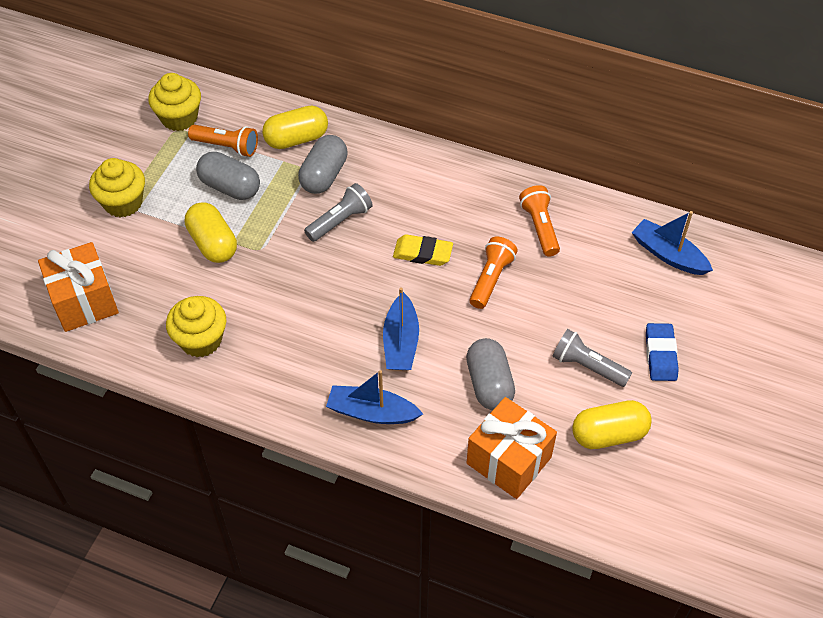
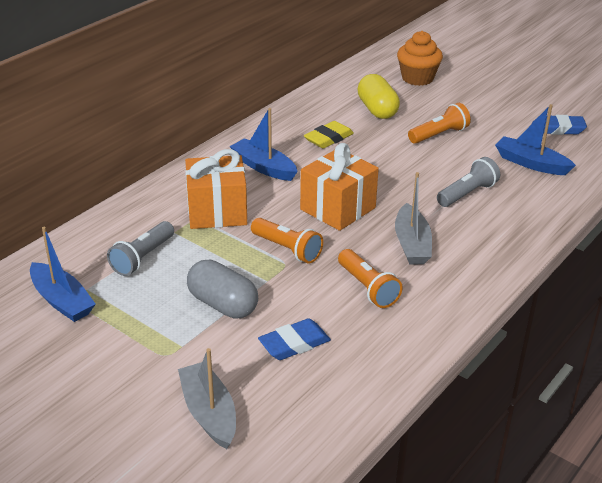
blue eraser: [646,323,679,381] = 1 -> [258,318,331,360] [532,115,587,135] = 2
grey boat: none = 0 -> [178,348,236,449] [395,172,432,265] = 2
grey capsule: [196,152,260,200] [298,135,348,194] [466,338,515,410] = 3 -> [187,260,258,319] = 1
orange cupcake: none = 0 -> [397,31,443,86] = 1
yellow capsule: [185,202,237,263] [262,106,328,149] [572,400,652,449] = 3 -> [357,74,400,119] = 1
yellow cupcake: [89,158,145,218] [148,73,201,131] [166,296,226,357] = 3 -> none = 0

